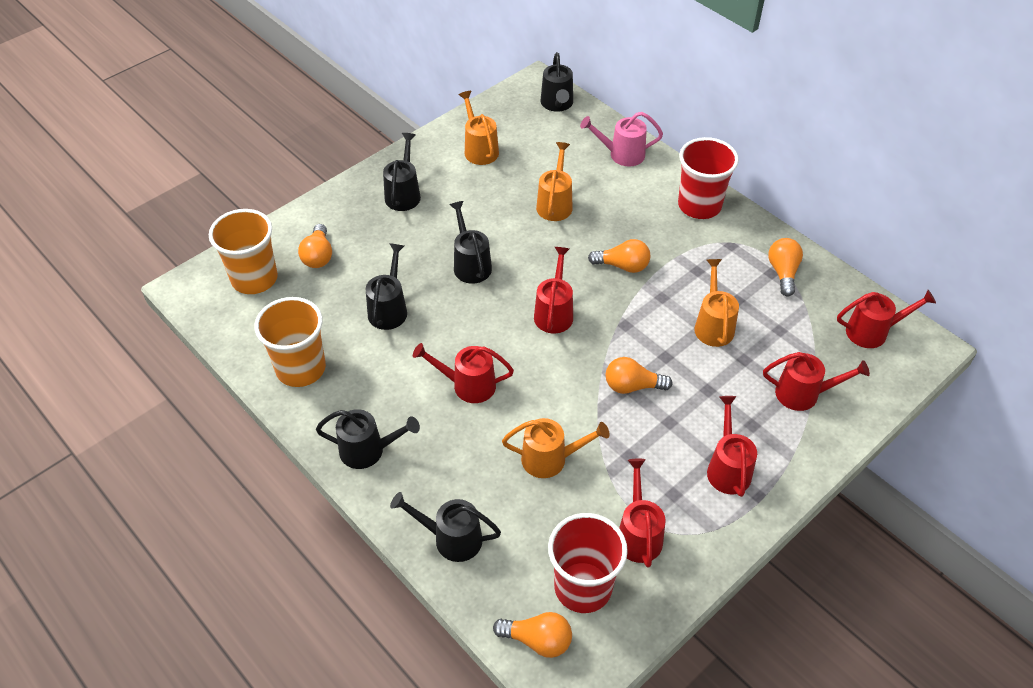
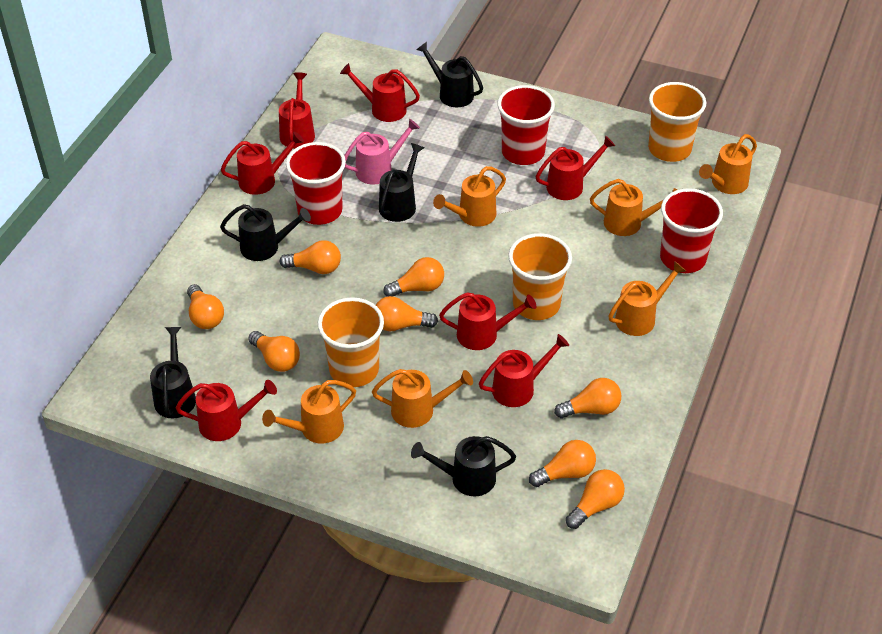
black watering can: [316,409,420,469] [366,243,407,330] [383,133,421,211] [390,492,501,562] [449,201,492,284] [540,52,573,112] = 6 -> [150,327,196,418] [220,204,311,261] [379,143,424,222] [411,436,516,496] [416,42,483,107] = 5
orange cup: [209,209,278,294] [254,297,326,387] = 2 -> [318,297,384,387] [508,233,572,320] [648,82,707,162] = 3
orange light bulb: [298,224,332,268] [493,612,572,658] [588,239,650,273] [606,357,673,394] [768,238,803,297] = 5 -> [187,284,224,329] [248,331,300,372] [279,240,341,274] [376,296,438,331] [383,257,444,297] [529,440,596,487] [554,378,621,418] [566,469,625,529] = 8
orange watering can: [459,91,499,165] [502,418,609,478] [536,142,573,221] [694,259,739,347] = 4 -> [262,380,356,444] [372,369,473,428] [433,166,506,227] [590,179,677,236] [608,261,686,336] [699,134,757,194] = 6
red cup: [548,513,628,613] [678,137,739,219] = 2 -> [286,142,346,225] [497,85,555,165] [660,188,723,273] = 3
red watering can: [413,343,514,403] [534,247,573,333] [619,459,665,568] [707,396,757,497] [763,352,870,411] [837,290,936,348] = 6 -> [176,380,277,441] [221,132,304,195] [279,72,315,149] [340,63,420,122] [439,292,536,350] [479,334,569,407] [536,136,615,200] = 7

